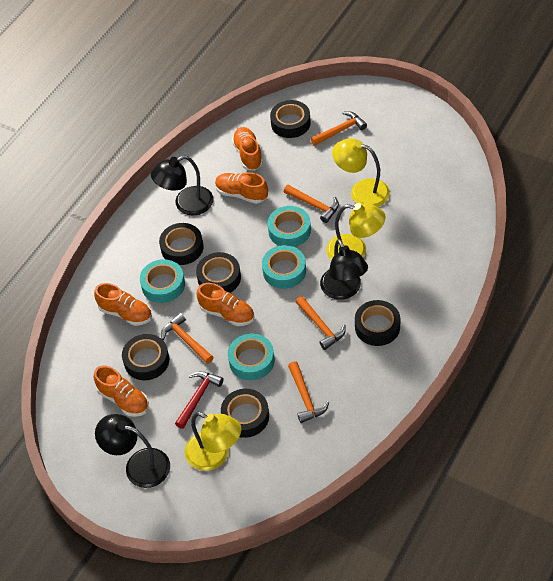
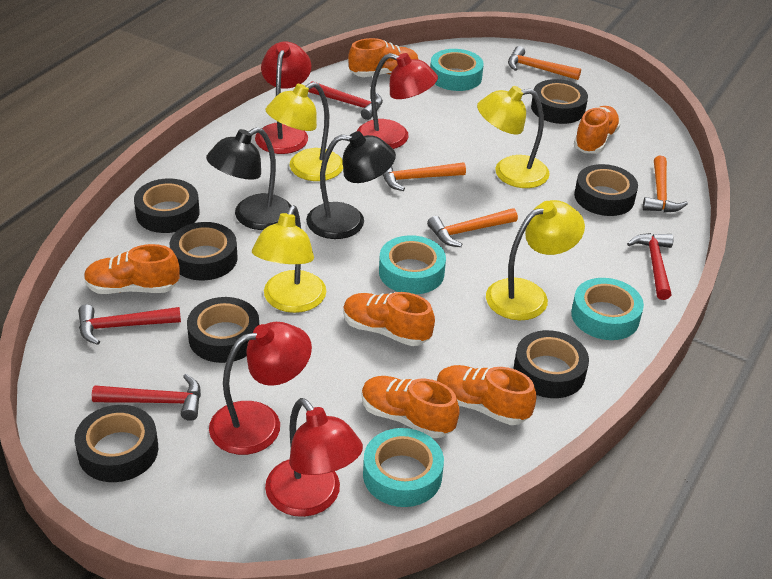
black lamp: [95,414,170,488] [151,155,214,216] [320,239,368,300] = 3 -> [206,127,291,230] [306,131,396,239] = 2
black tape: [122,334,169,380] [159,223,204,265] [196,252,241,293] [221,389,269,438] [270,100,311,138] [355,300,400,346] = 6 -> [75,405,158,482] [134,178,200,233] [169,222,238,281] [187,297,259,363] [514,330,589,398] [531,79,588,124] [574,164,638,216] = 7
orange hammer: [161,313,213,364] [284,185,339,223] [288,361,329,423] [296,296,346,350] [311,111,367,146] = 5 -> [382,162,466,191] [427,208,518,247] [508,46,581,80] [643,156,688,212] = 4
orange shoe: [94,283,152,326] [94,366,149,417] [196,283,255,326] [215,172,268,204] [232,127,263,170] = 5 -> [84,244,180,294] [343,292,435,346] [348,38,419,77] [362,376,460,438] [437,365,537,425] [574,106,621,154] = 6
red hammer: [175,371,224,429] = 1 -> [78,305,181,345] [92,374,201,421] [309,81,383,120] [627,233,673,300] = 4
red lamp: none = 0 -> [209,322,312,455] [255,42,311,154] [265,398,363,517] [357,53,438,149] = 4
yellow lamp: [185,412,242,471] [326,203,386,260] [332,138,390,207] = 3 -> [252,205,326,313] [265,82,343,181] [477,86,550,188] [486,200,585,320] = 4

